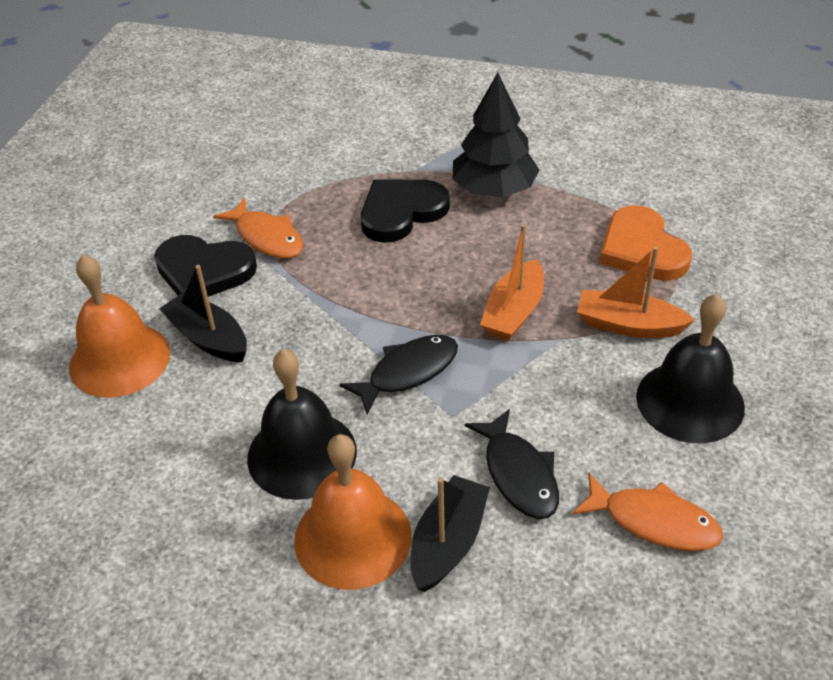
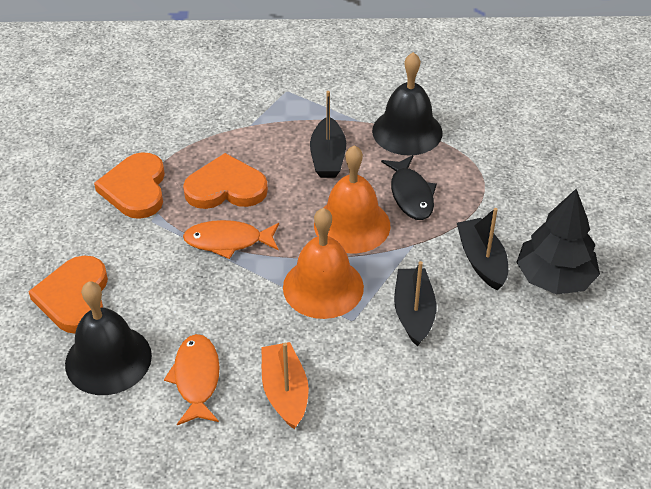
black boat: [159,265,247,362] [411,475,490,592] = 2 -> [310,91,346,178] [394,261,437,347] [457,208,508,290] = 3
black fish: [339,335,458,415] [465,409,559,519] = 2 -> [381,155,437,220] = 1
black heart: [154,235,257,297] [361,179,450,243] = 2 -> none = 0
orange boat: [480,224,544,341] [577,247,695,338] = 2 -> [262,342,309,429] = 1
orange heart: [599,205,692,281] = 1 -> [28,255,108,333] [94,152,165,219] [183,153,268,209] = 3

